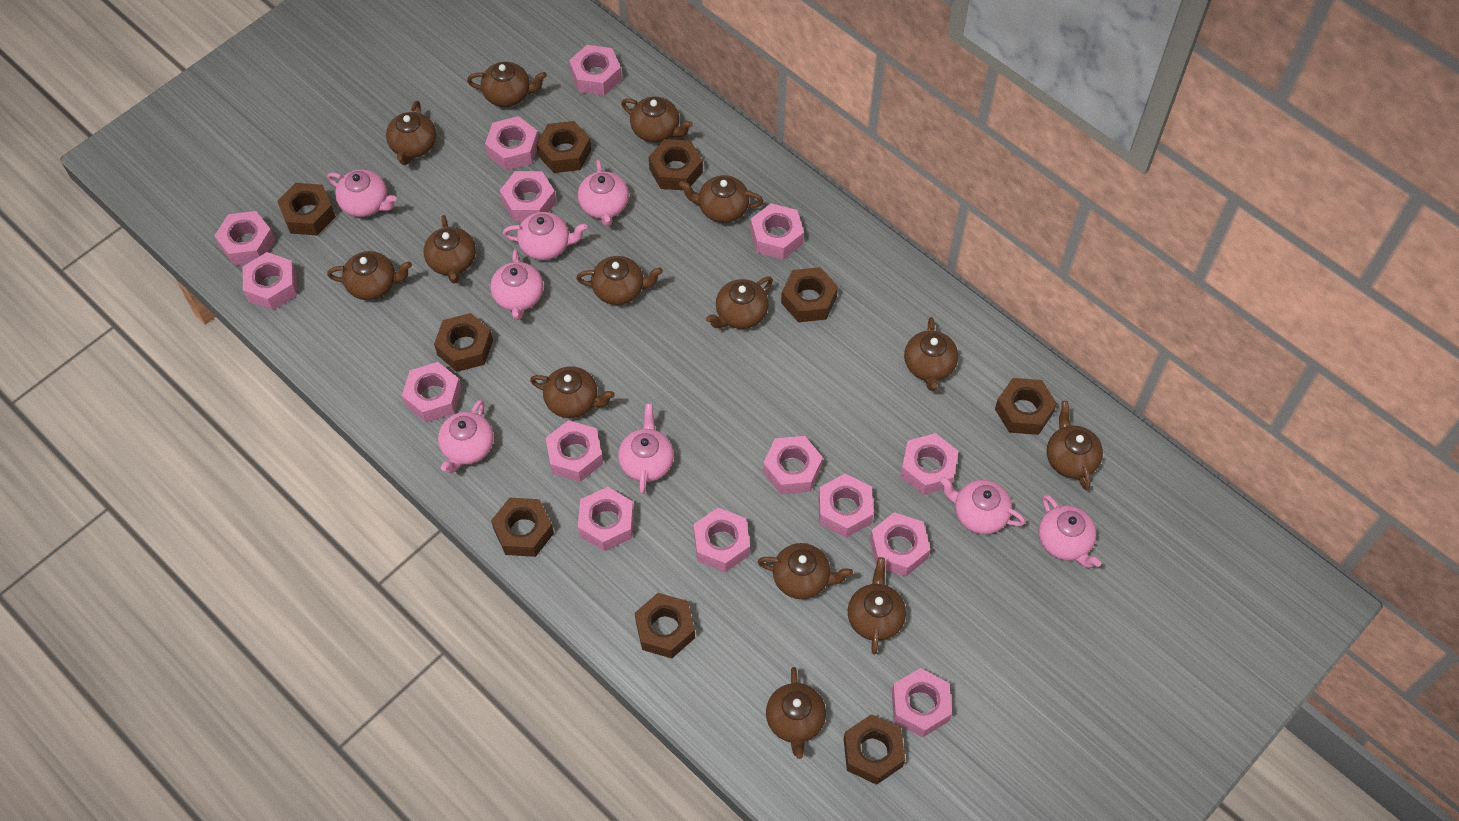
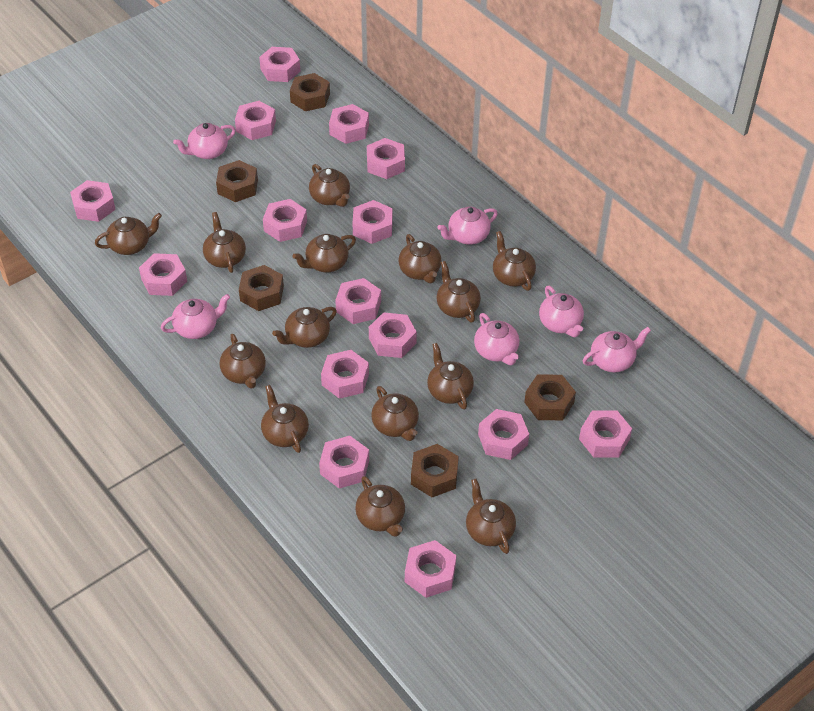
brown nut: [277,183,336,235] [434,313,493,372] [491,498,554,557] [536,121,591,173] [635,593,695,658] [649,139,703,190] [781,267,838,322] [844,714,905,785] [995,378,1057,435] = 9 -> [216,160,258,202] [239,265,284,311] [290,73,330,111] [411,444,459,497] [524,374,576,420] = 5
pink teapot: [327,170,397,217] [438,400,494,473] [490,249,543,320] [503,212,587,260] [578,160,629,227] [618,403,674,494] [939,476,1025,534] [1039,495,1101,568] = 8 -> [161,294,230,339] [173,123,236,159] [437,207,498,245] [474,313,519,365] [539,286,584,337] [583,327,651,372] = 6

